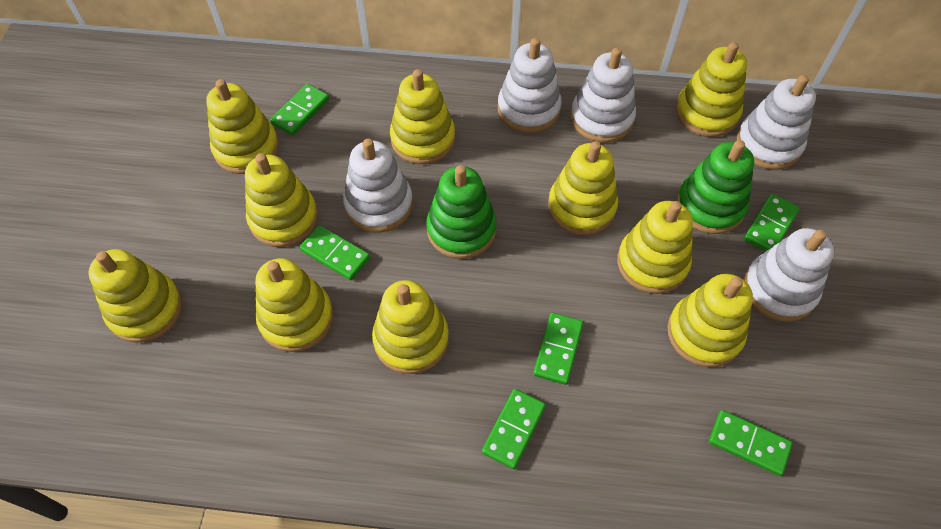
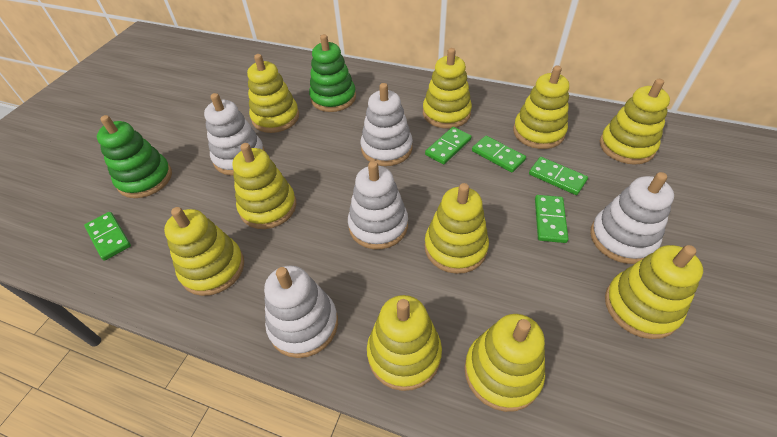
green domino: [270,84,329,135] [299,225,370,280] [482,389,546,469] [533,313,584,385] [709,410,793,476] [744,194,800,251] = 6 -> [84,212,131,261] [425,127,472,164] [472,136,526,173] [529,157,588,195] [535,195,568,243] = 5

